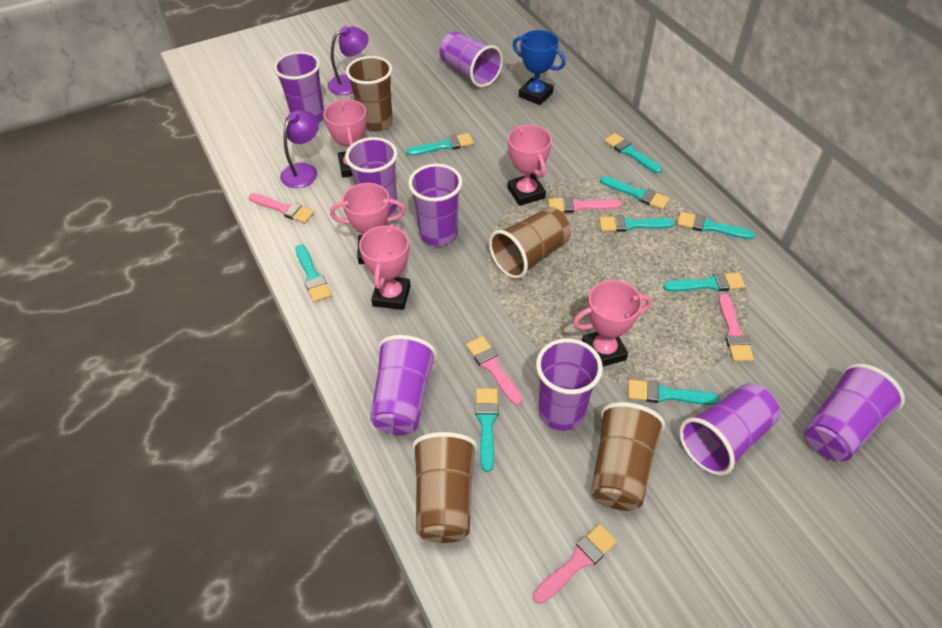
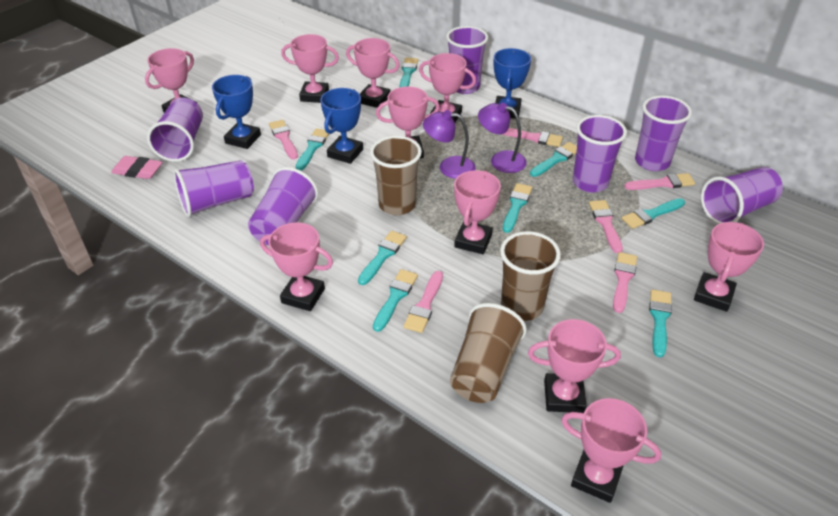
blue trophy: [513,30,566,105] = 1 -> [212,75,261,149] [320,88,363,164] [494,48,531,119] = 3
brown cup: [346,56,393,131] [412,432,478,543] [489,207,571,279] [591,402,665,511] = 4 -> [370,136,422,215] [450,303,527,403] [500,231,561,321] = 3
pink brush: [249,193,315,223] [466,336,523,405] [533,524,617,604] [548,197,622,213] [719,293,754,361] = 5 -> [269,120,298,160] [403,271,443,333] [502,128,563,147] [589,200,623,253] [613,252,637,313] [624,173,695,190] = 6
pink eraser: none = 0 -> [111,156,163,179] = 1
pink trophy: [324,99,367,178] [330,183,406,264] [359,224,411,310] [508,125,552,206] [573,280,652,366] = 5 -> [145,48,197,113] [260,222,333,311] [281,34,339,103] [346,38,400,108] [376,86,440,159] [419,53,476,122] [454,170,501,254] [528,319,621,413] [561,398,661,503] [694,222,764,312] = 10
purple cup: [274,51,324,122] [345,137,397,215] [370,335,437,435] [408,164,462,246] [440,31,503,87] [536,338,603,431] [679,383,780,476] [804,363,905,461] = 8 -> [147,98,203,162] [173,160,254,217] [248,167,318,245] [446,26,488,94] [573,115,627,193] [635,95,692,171] [701,167,783,224] = 7
turquoise brush: [296,244,332,302] [406,133,474,156] [475,388,499,472] [599,215,675,232] [600,176,670,210] [604,133,662,173] [628,380,719,405] [663,273,745,291] [677,212,755,239] = 9 -> [296,128,329,171] [358,231,407,285] [373,269,418,332] [400,57,418,87] [503,183,532,233] [530,142,577,177] [621,198,685,229] [649,289,672,357] = 8

